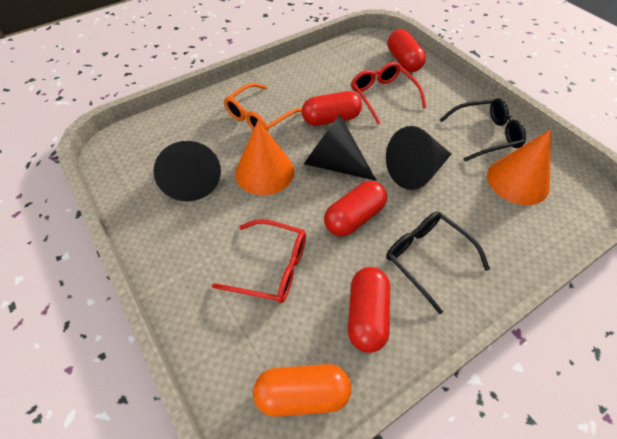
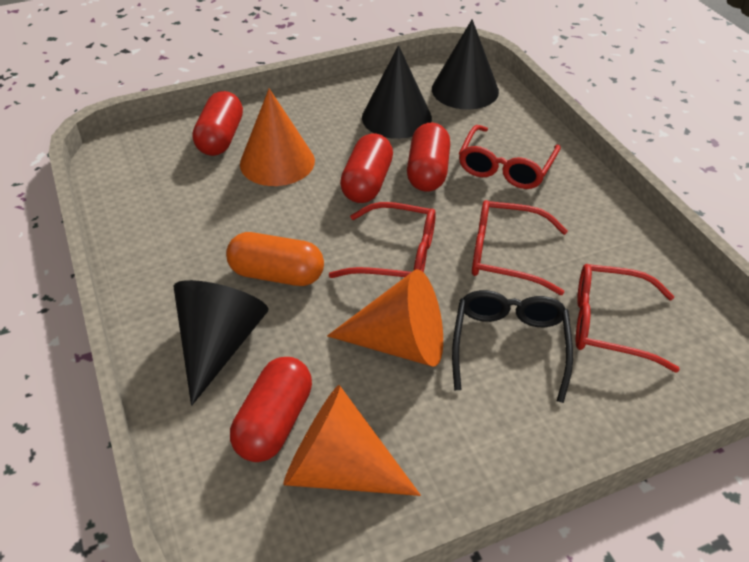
black glasses: [386,212,490,314] [440,98,526,161] = 2 -> [452,290,573,403] = 1
orange cone: [235,120,294,195] [487,129,551,205] = 2 -> [240,88,315,186] [283,385,421,496] [327,269,443,367] = 3
orange glasses: [224,83,302,131] = 1 -> none = 0
red glasses: [212,219,306,303] [351,62,427,125] = 2 -> [329,202,436,278] [459,125,561,189] [472,200,568,295] [576,264,680,373] = 4

